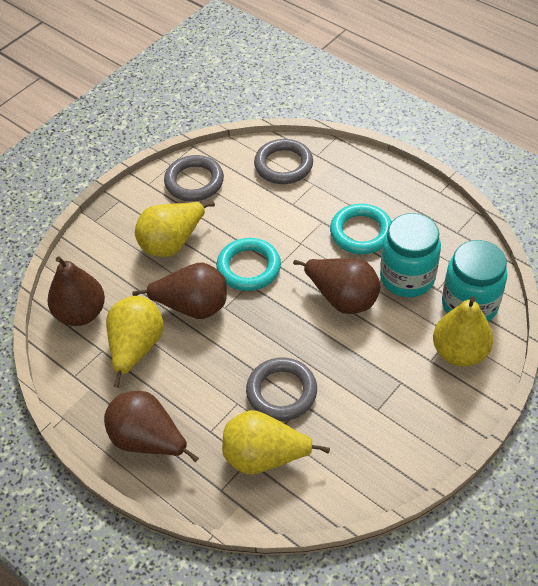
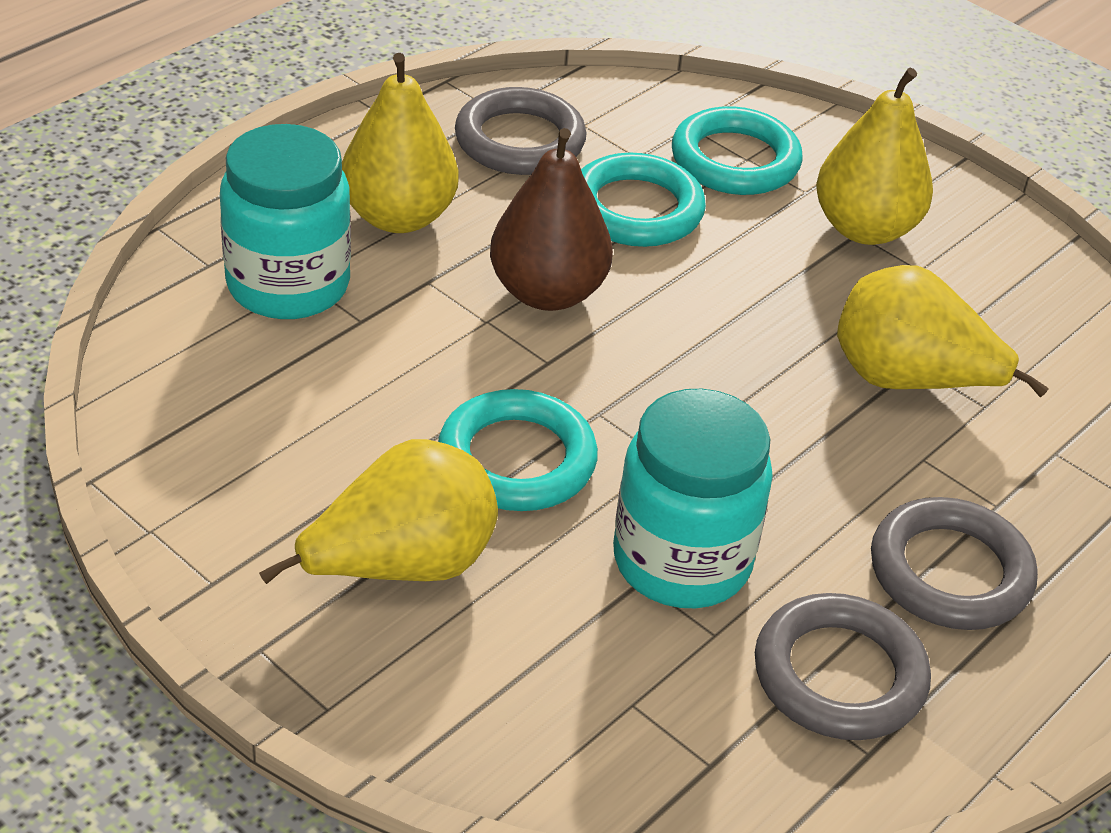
brown pear: [47,256,105,326] [104,391,199,462] [132,263,227,319] [293,259,381,314] = 4 -> [490,128,613,311] = 1
turquoise ring: [216,238,281,291] [330,204,392,254] = 2 -> [438,389,598,511] [581,153,706,247] [672,106,803,195] = 3

